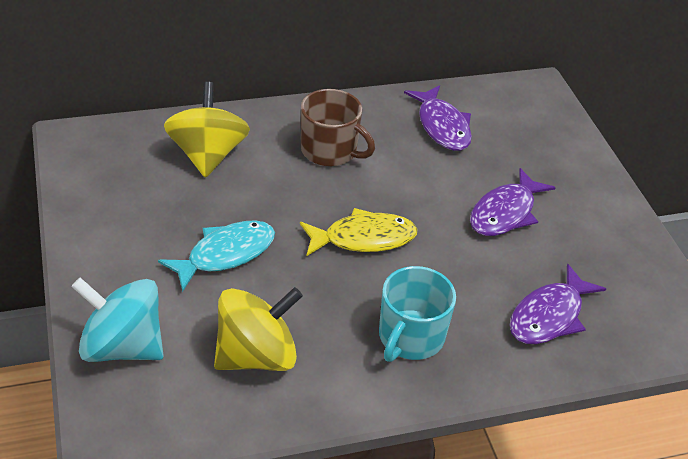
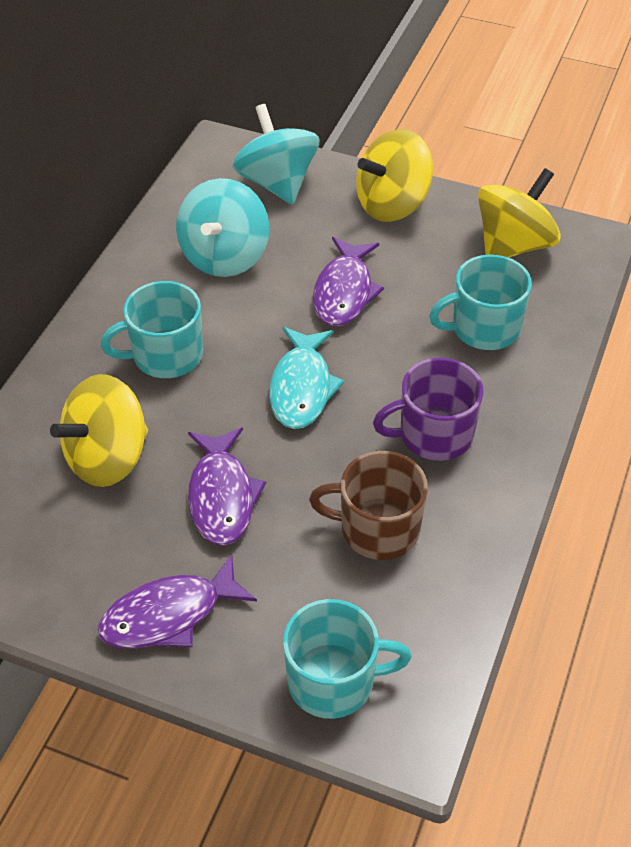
purple mug: none = 0 -> [373,358,483,461] = 1
turquoise mug: [379,266,456,362] = 1 -> [100,281,203,378] [283,599,412,719] [429,255,532,350] = 3
turquoise spinning top: [71,278,164,362] = 1 -> [176,178,269,277] [232,104,319,205] = 2
yellow fish: [300,208,417,256] = 1 -> none = 0
yellow spinning top: [164,82,250,178] [214,287,303,371] = 2 -> [50,374,148,487] [356,129,433,222] [478,168,561,258] = 3

